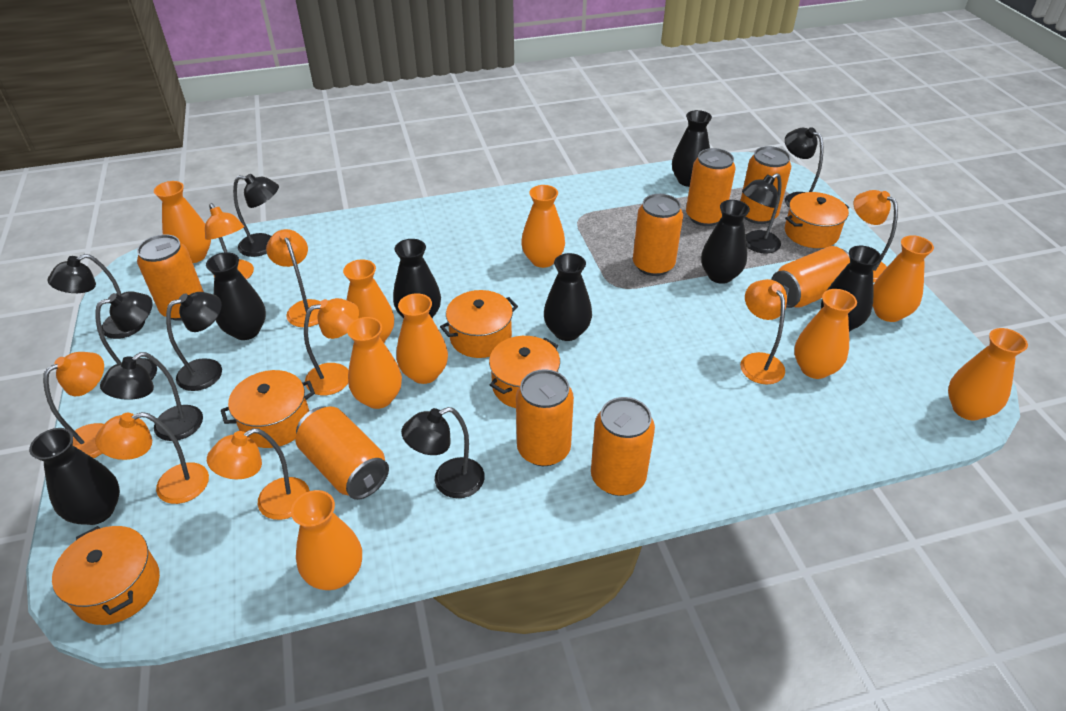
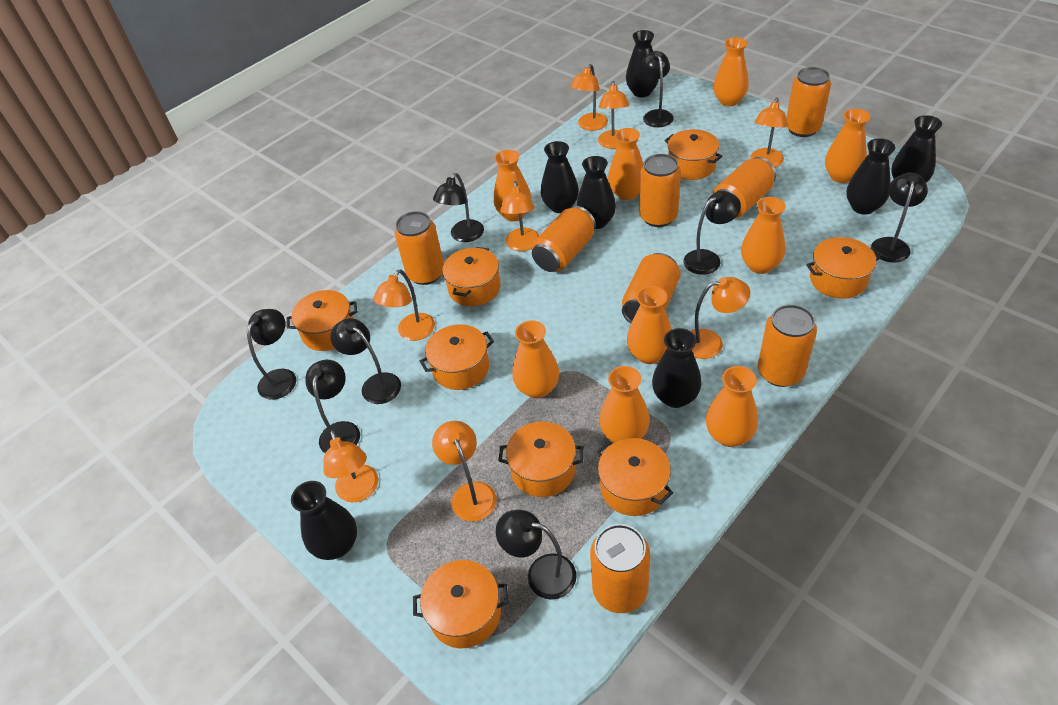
orange pot: [52,526,160,625] [221,370,315,448] [440,290,518,358] [489,336,560,408] [785,192,849,248] = 5 -> [286,290,358,351] [413,560,509,648] [420,324,494,390] [442,247,501,306] [498,422,584,497] [597,438,673,516] [665,129,722,180] [806,237,881,299] = 8

